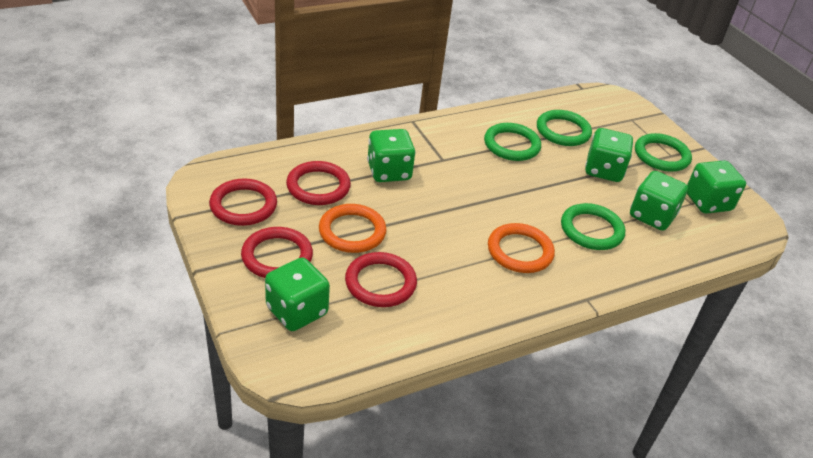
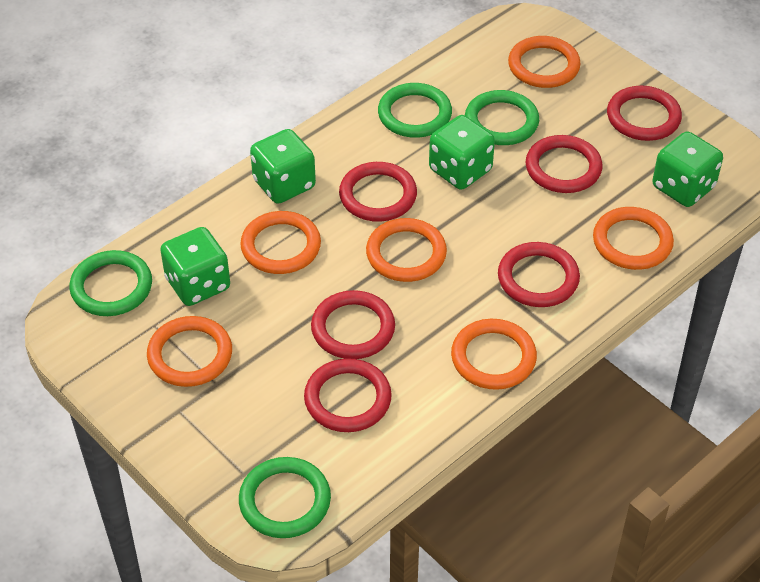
green dice: [265,258,330,331] [367,129,416,182] [585,128,633,182] [630,171,688,231] [687,160,746,214] = 5 -> [160,227,230,306] [250,129,316,204] [429,115,495,190] [652,131,723,207] = 4
orange ring: [319,204,386,253] [488,223,555,273] = 2 -> [147,316,232,387] [240,211,321,274] [366,218,447,282] [451,319,537,390] [508,36,581,88] [593,207,674,270] = 6
red ring: [209,178,277,226] [241,227,313,278] [286,161,351,205] [345,252,417,307] = 4 -> [304,358,392,432] [311,290,395,359] [339,162,417,222] [498,242,580,307] [526,135,603,193] [607,86,682,141] = 6

